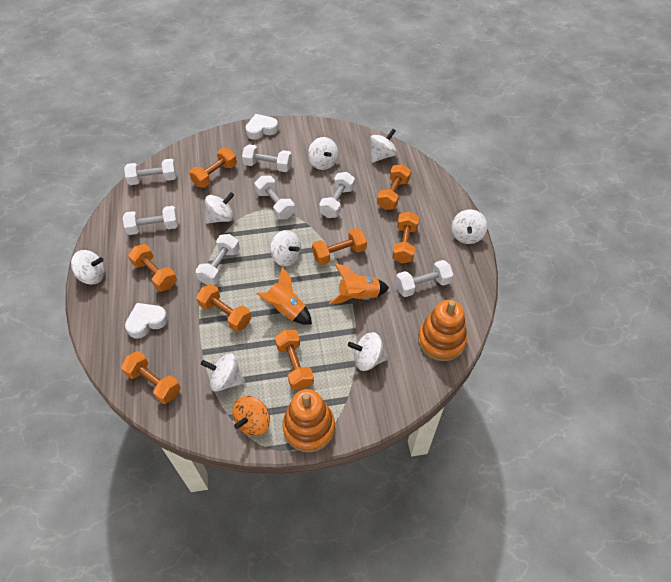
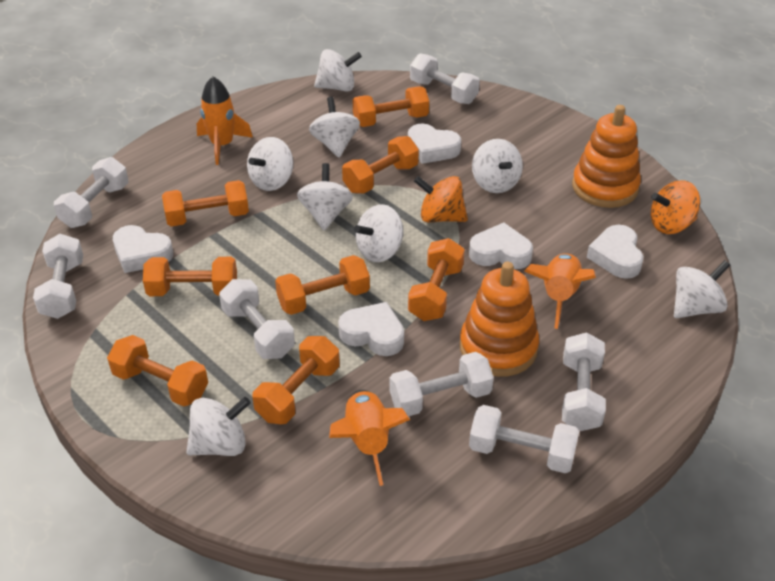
orange rocket: [256,267,312,325] [329,264,389,304] = 2 -> [197,76,253,165] [329,390,410,486] [524,253,596,329] = 3
orange spinning top: [233,396,270,436] = 1 -> [414,176,468,223] [651,180,700,234] = 2
white heart: [125,303,168,339] [245,114,278,140] = 2 -> [113,225,173,273] [338,302,404,356] [408,123,461,164] [469,223,533,269] [587,225,643,279] = 5

